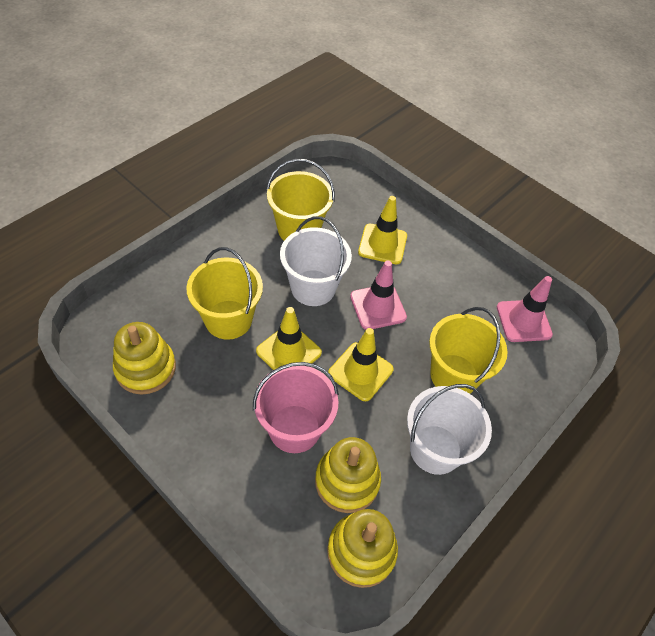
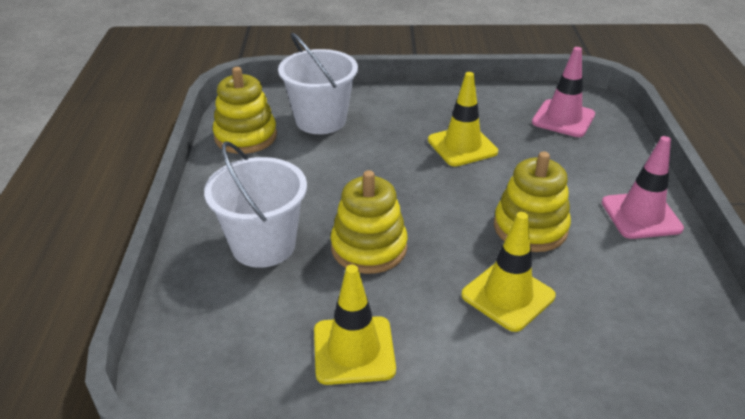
pink bucket: [253,362,339,453] = 1 -> none = 0
yellow bucket: [186,247,263,340] [266,159,335,241] [429,307,508,394] = 3 -> none = 0

